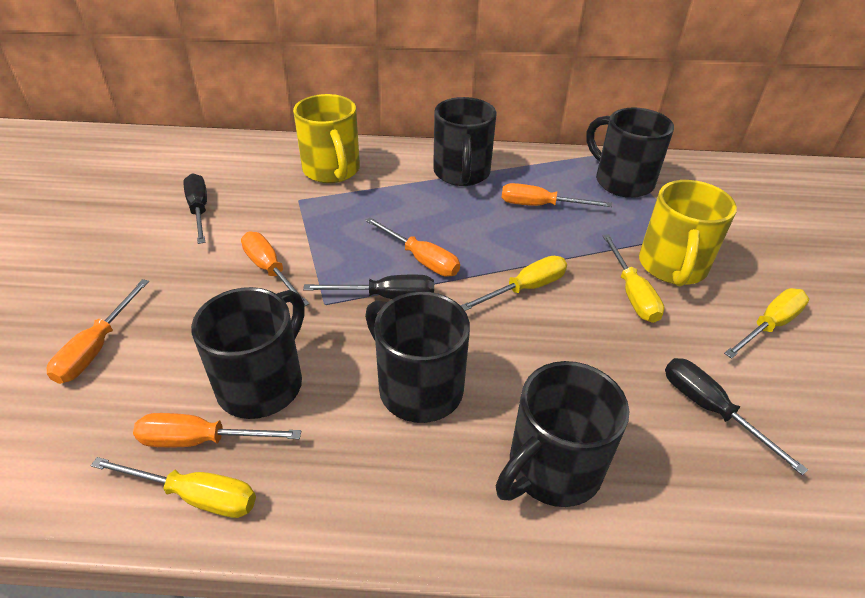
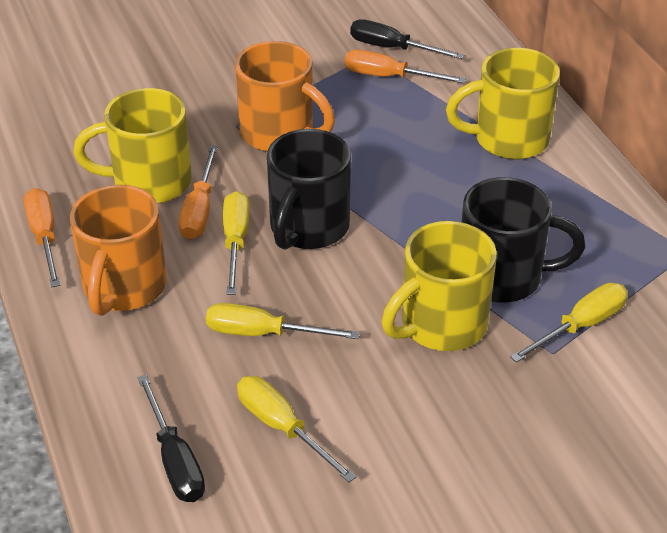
black mug: [191,287,305,419] [365,291,470,423] [433,97,497,186] [495,361,629,507] [586,107,674,198] = 5 -> [267,129,351,250] [462,177,585,302] = 2
black screwdriver: [183,173,207,244] [303,275,434,299] [665,358,808,475] = 3 -> [137,374,205,502] [350,19,464,59] = 2
orange mug: none = 0 -> [70,185,167,316] [235,41,335,151] = 2
orange screwdriver: [47,279,149,384] [133,413,301,447] [241,232,309,306] [365,217,460,277] [501,183,612,207] = 5 -> [24,188,60,287] [179,145,218,239] [345,50,466,83] = 3
yellow mug: [293,94,360,183] [639,180,737,287] = 2 -> [73,88,192,204] [382,221,497,351] [446,48,560,160] = 3

